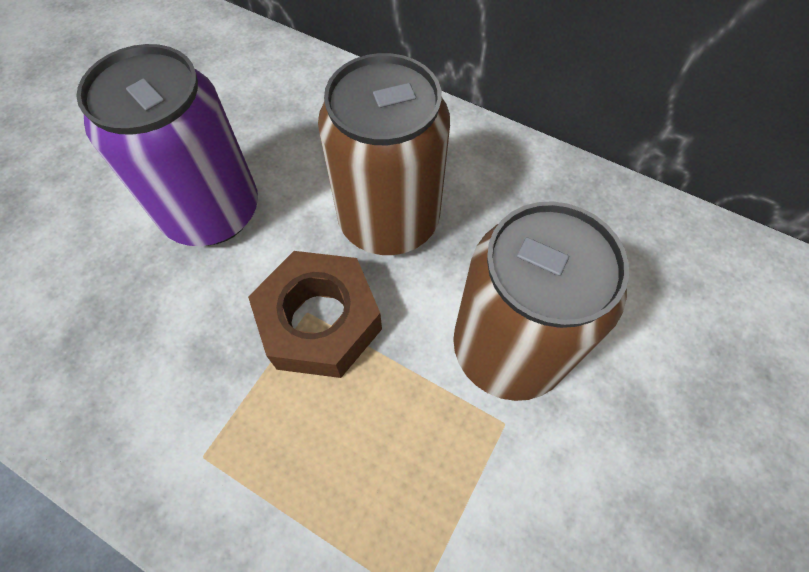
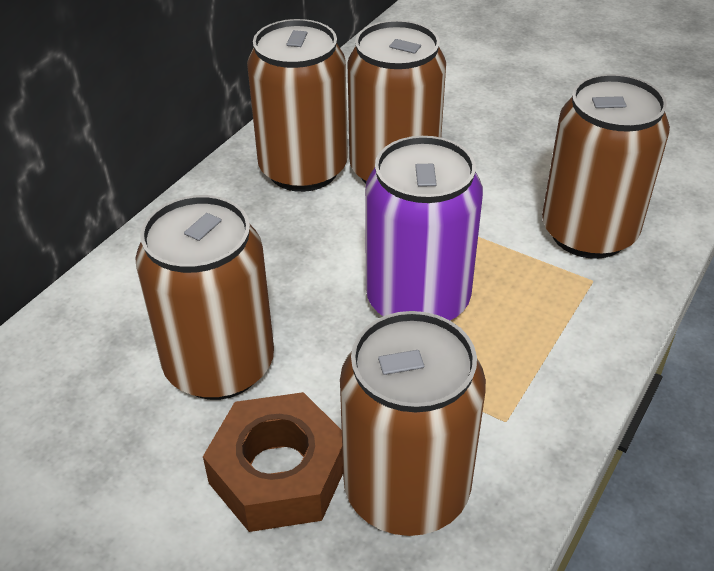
brown can: [318,53,450,255] [453,201,629,401] = 2 -> [135,195,274,400] [247,19,348,192] [340,311,486,536] [348,20,446,184] [542,74,670,259] = 5

